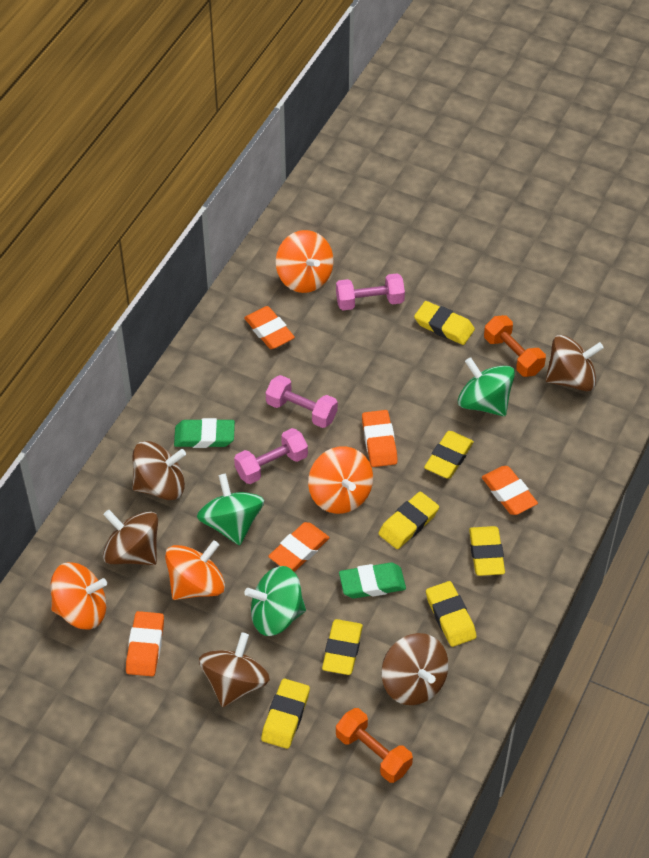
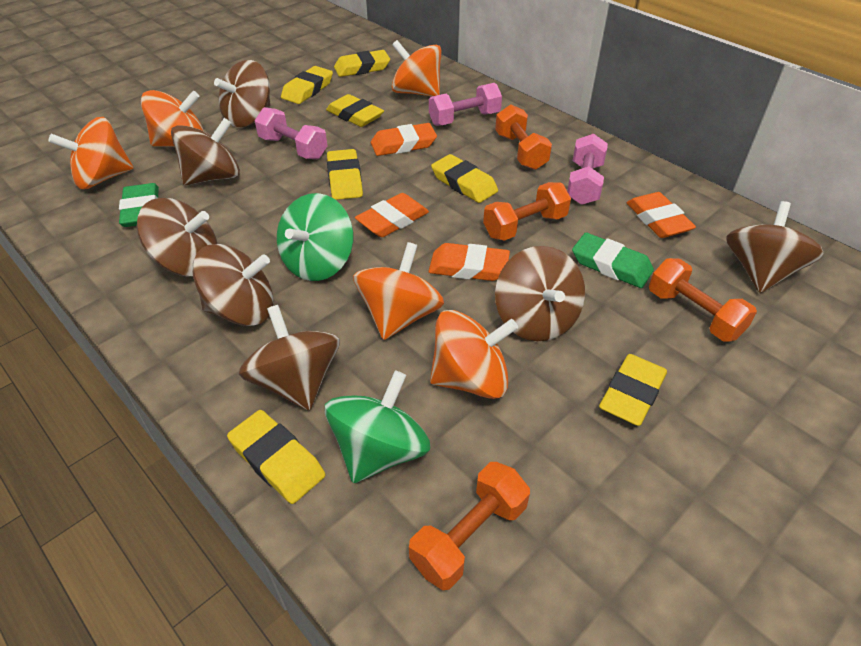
brown spinning top: [103,510,158,565] [132,441,186,500] [199,632,270,707] [381,633,448,705] [545,335,604,391] = 5 -> [137,198,217,277] [171,118,240,185] [192,244,273,326] [214,60,271,127] [239,305,340,411] [495,246,585,341] [726,201,824,293] = 7
green spinning top: [197,474,264,545] [244,566,306,636] [458,357,515,416] = 3 -> [277,193,353,281] [325,371,430,483] = 2
orange dumbbell: [336,708,413,783] [484,315,546,377] = 2 -> [409,462,530,590] [483,182,571,241] [495,105,552,170] [649,258,757,342] = 4
orange eraser: [126,611,164,676] [244,306,295,349] [268,522,330,572] [362,410,398,467] [482,466,538,515] = 5 -> [355,193,429,237] [371,123,437,156] [428,243,510,281] [627,192,696,238] = 4
orange spinning top: [50,562,107,629] [165,540,225,600] [276,230,333,293] [308,446,373,514] = 4 -> [48,117,134,189] [141,90,204,146] [353,242,444,340] [392,40,442,96] [430,310,518,399] = 5

